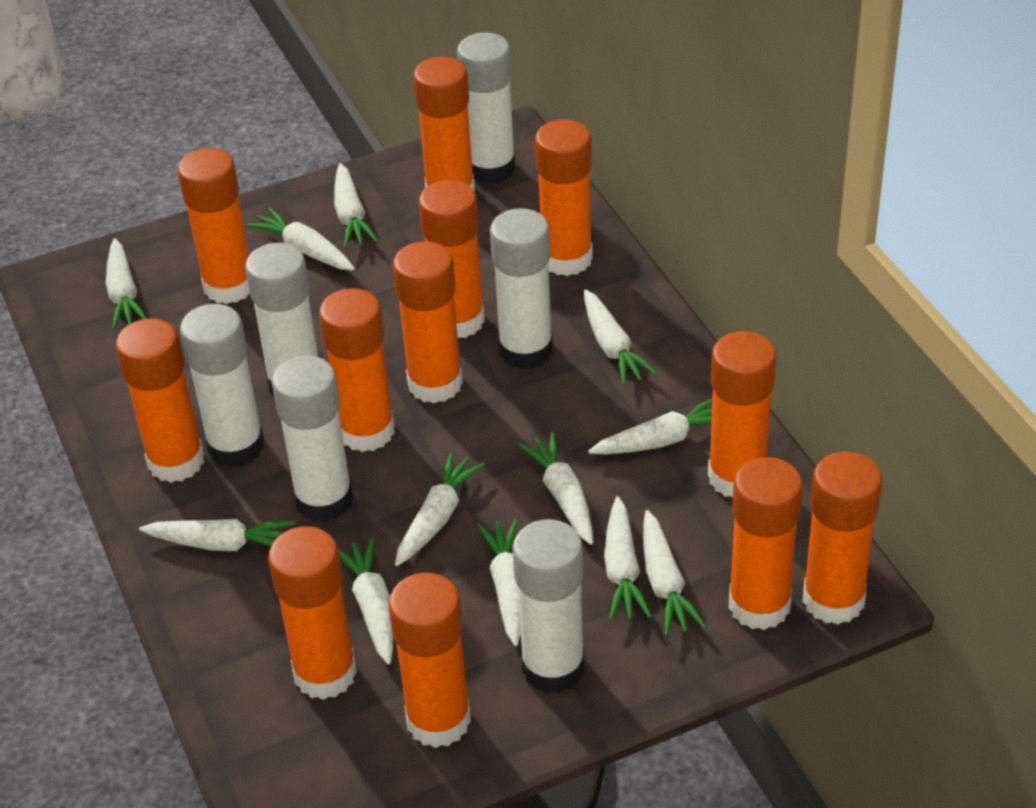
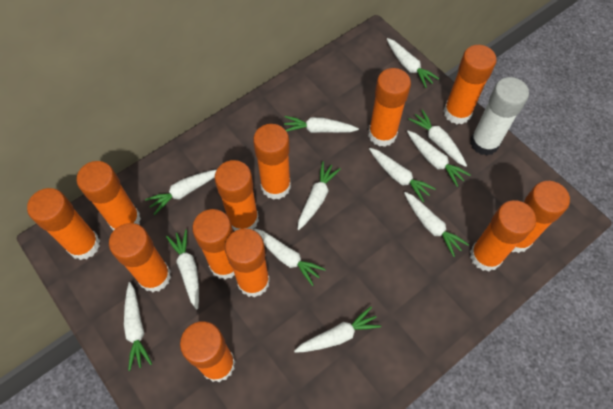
white glue stick: [180,304,264,468] [245,243,318,395] [272,355,353,522] [457,32,515,184] [490,208,553,369] [513,519,585,693] = 6 -> [470,77,529,156] = 1

